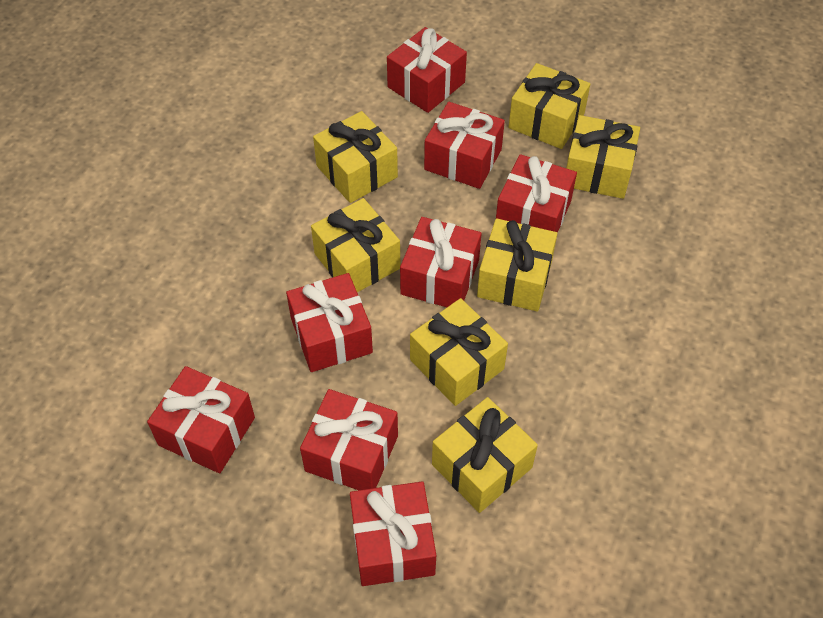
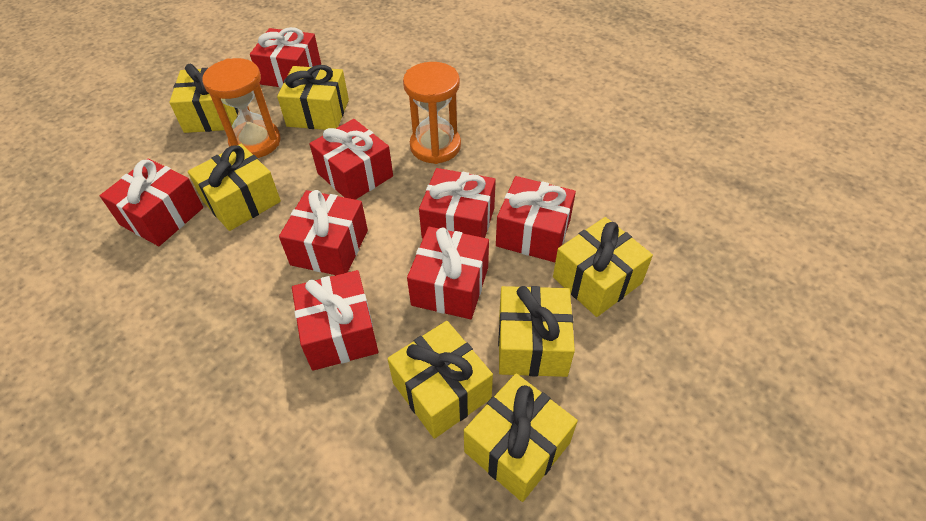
orange hourglass: none = 0 -> [202,58,280,158] [403,62,461,164] = 2

